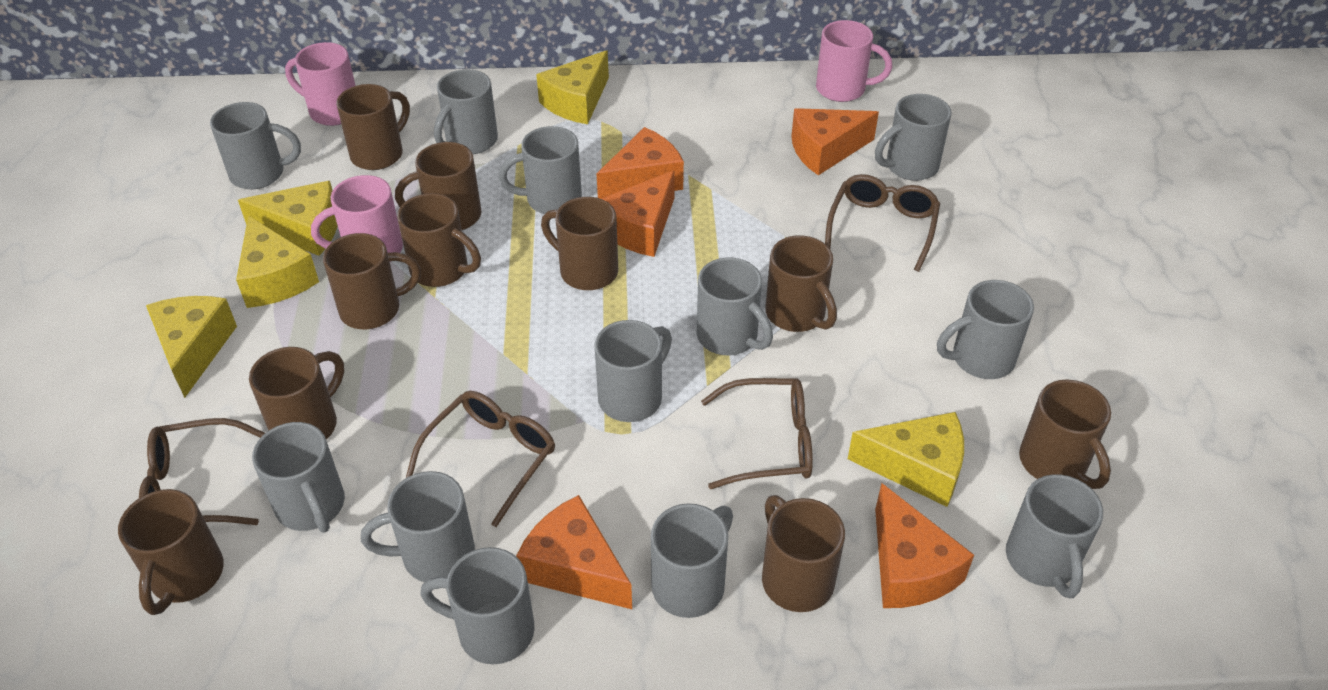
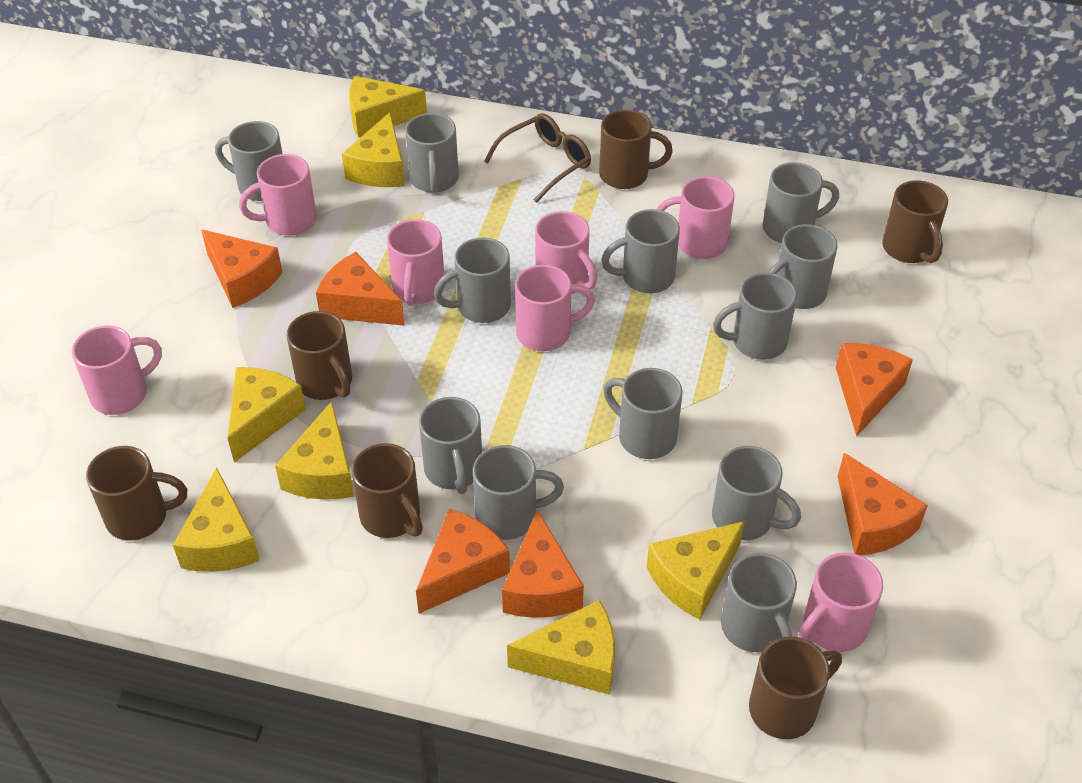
brown glasses: [139,418,265,525] [406,391,555,527] [701,378,813,489] [825,174,940,272] = 4 -> [484,113,591,203] = 1
brown mug: [118,489,224,615] [249,347,344,440] [323,233,421,329] [336,84,410,170] [395,142,482,230] [397,193,481,287] [541,197,618,290] [762,495,845,612] [765,235,837,332] [1019,379,1111,489] = 10 -> [86,446,187,541] [287,311,352,400] [352,443,423,538] [599,110,673,189] [749,636,842,739] [882,180,948,263] = 6
orange cheese: [516,495,632,609] [597,127,684,199] [601,170,675,257] [791,108,879,175] [875,483,974,608] = 5 -> [201,229,283,308] [316,252,405,326] [416,509,510,613] [502,510,584,618] [836,343,913,436] [838,453,928,555] = 6
pink mug: [285,42,356,126] [311,175,403,262] [816,20,892,102] = 3 -> [72,325,162,415] [239,154,317,236] [387,219,445,306] [515,265,595,351] [535,211,597,294] [657,176,735,259] [798,553,883,652] = 7
yellow cheese: [146,296,237,398] [236,215,319,308] [238,181,338,256] [536,50,609,124] [848,412,964,507] = 5 -> [173,467,260,572] [228,367,306,463] [275,401,354,500] [342,112,405,187] [349,76,427,138] [507,600,615,695] [647,521,745,620] = 7

